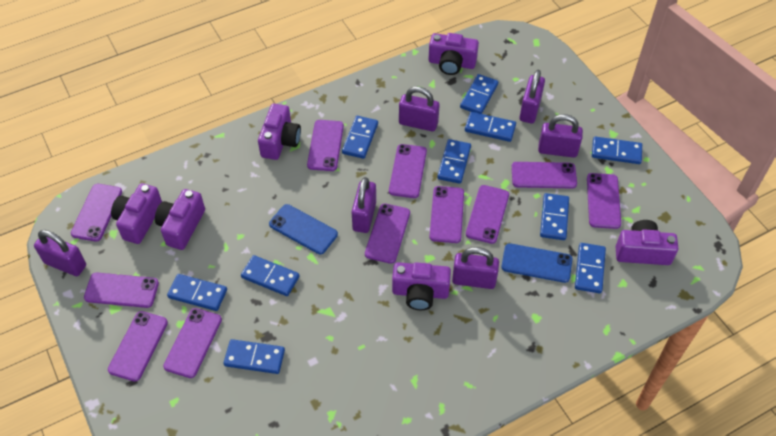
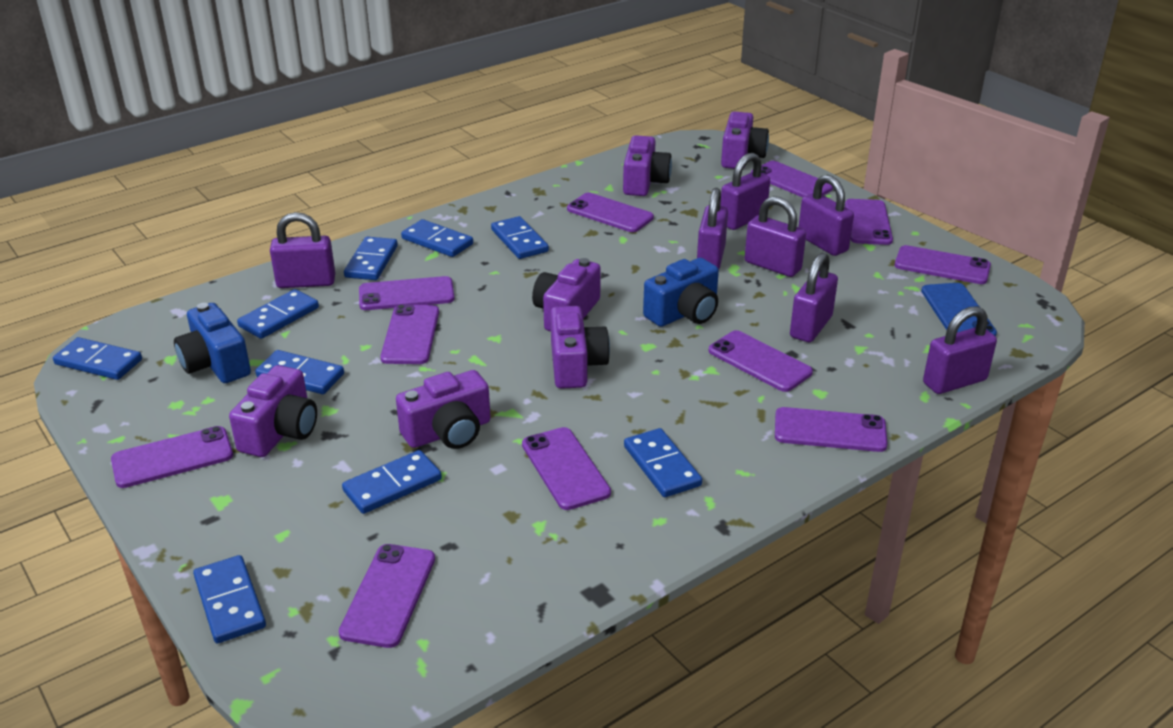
blue camera: none = 0 -> [174,303,251,383] [643,258,719,327] = 2
blue domino: [167,274,227,311] [224,339,285,374] [241,255,300,296] [342,116,378,159] [437,139,471,184] [460,74,498,114] [465,112,516,142] [540,193,569,240] [575,243,606,293] [592,136,642,164] = 10 -> [53,337,142,380] [193,555,266,644] [237,289,319,339] [255,350,344,394] [342,450,442,514] [344,237,398,280] [401,219,473,257] [491,216,549,259] [624,428,702,497] = 9
blue phone: [269,204,338,254] [501,243,572,283] = 2 -> [921,283,997,336] = 1
purple padlock: [34,230,86,276] [352,177,376,233] [399,86,440,131] [452,247,499,289] [519,70,545,123] [538,114,583,158] = 6 -> [270,212,335,288] [697,188,728,270] [720,153,770,230] [745,196,806,277] [790,253,838,342] [799,175,854,256] [923,306,997,394] = 7

